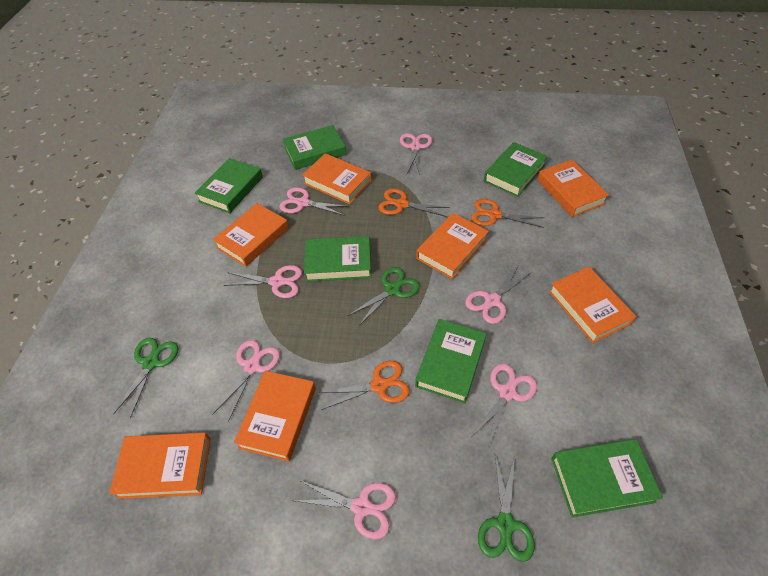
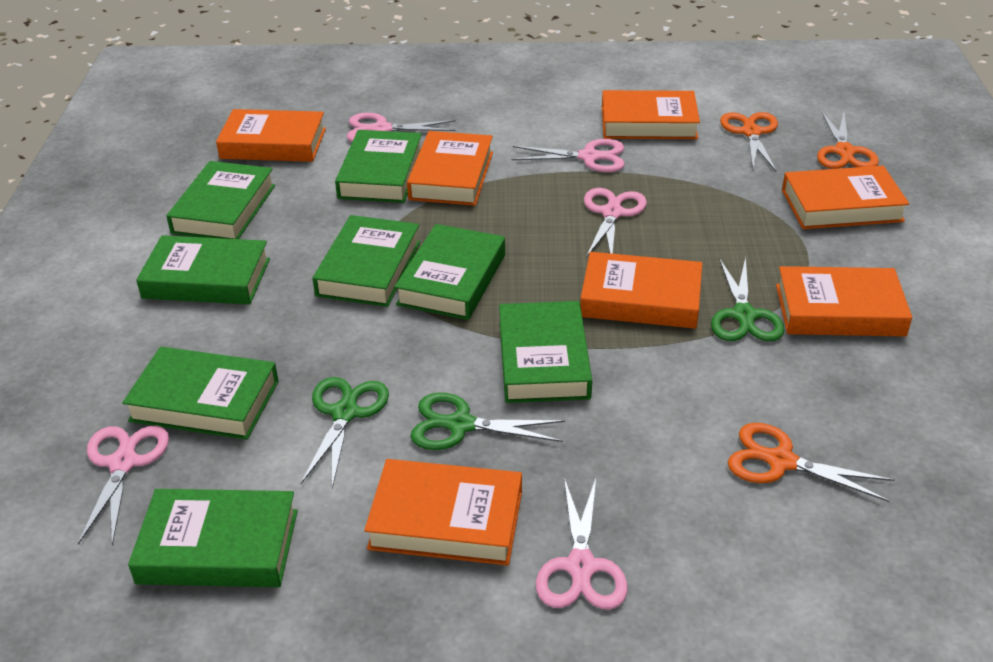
green book: [195,158,263,213] [283,125,346,170] [304,236,371,282] [415,319,487,403] [484,142,548,197] [551,439,663,518] = 6 -> [122,347,279,440] [128,489,298,587] [136,235,270,305] [166,161,275,239] [312,215,421,307] [335,130,422,203] [394,224,505,320] [499,301,592,403] = 8
pink scissors: [212,340,280,422] [224,265,302,298] [279,187,350,216] [296,480,396,539] [400,133,432,175] [465,266,532,324] [472,363,537,447] = 7 -> [78,426,169,546] [347,113,455,142] [512,139,624,172] [536,478,628,609] [584,188,647,258] = 5

